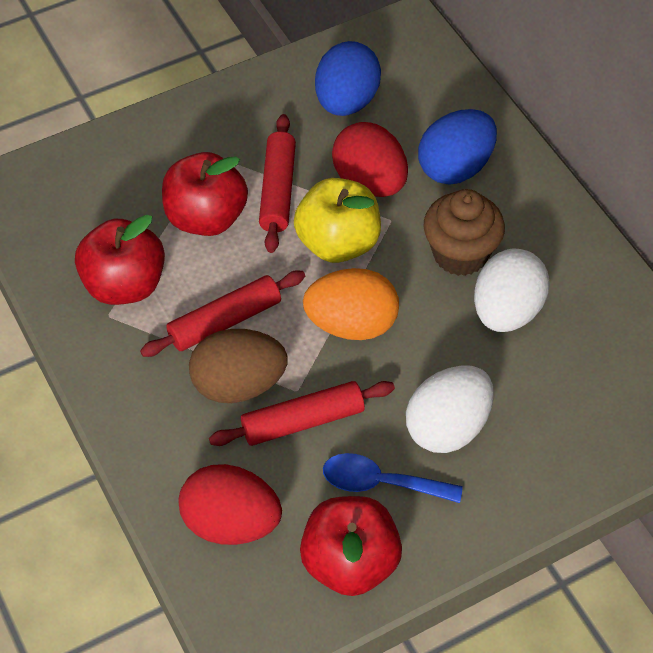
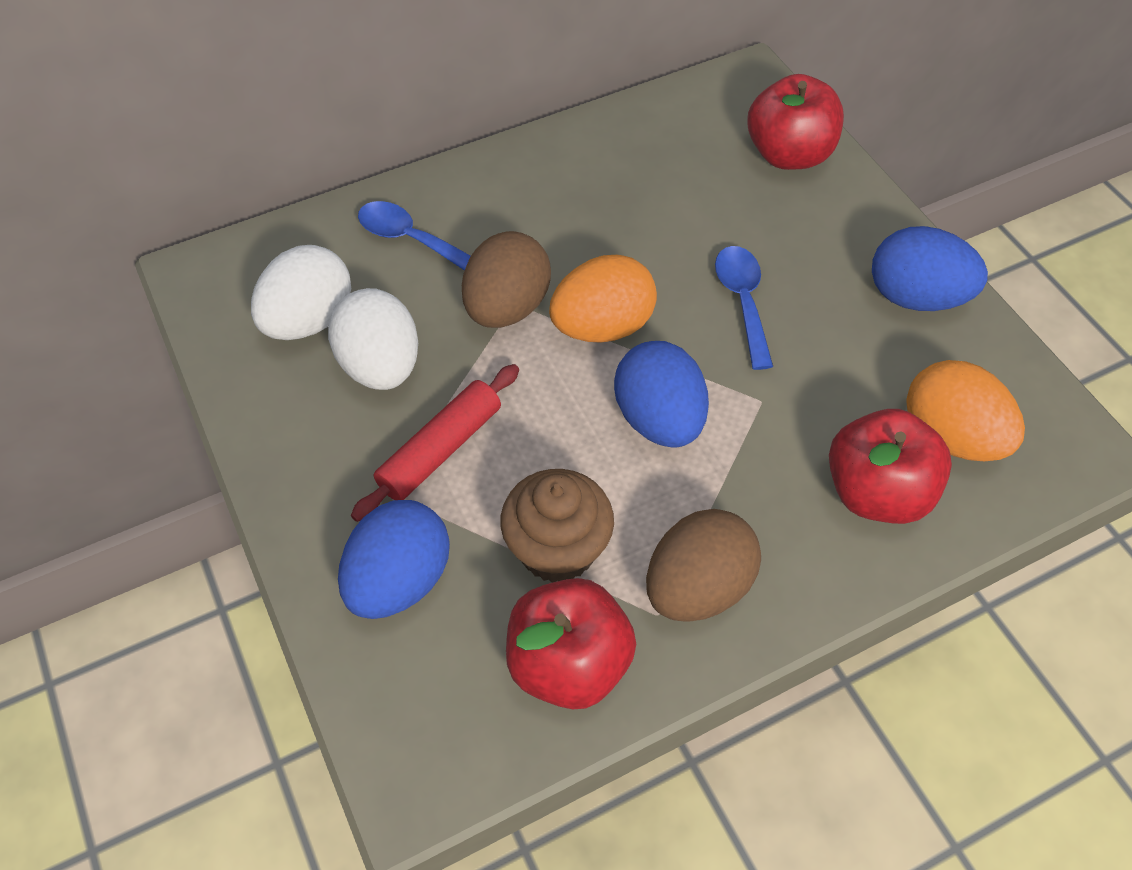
blue egg: [315,41,381,116] [418,109,497,185] = 2 -> [338,500,450,619] [614,341,709,447] [872,226,988,311] = 3
blue spoon: [323,453,463,503] = 1 -> [358,201,470,271] [715,246,773,370] = 2
brown egg: [189,329,288,403] = 1 -> [462,231,551,328] [646,509,761,622] = 2
orange egg: [303,268,399,340] = 1 -> [549,255,657,343] [906,360,1025,461] = 2
red egg: [178,464,282,545] [332,122,408,197] = 2 -> none = 0
red rolling pin: [140,271,305,357] [209,381,395,446] [259,114,296,253] = 3 -> [351,364,519,522] = 1
yellow apple: [294,178,381,263] = 1 -> none = 0

